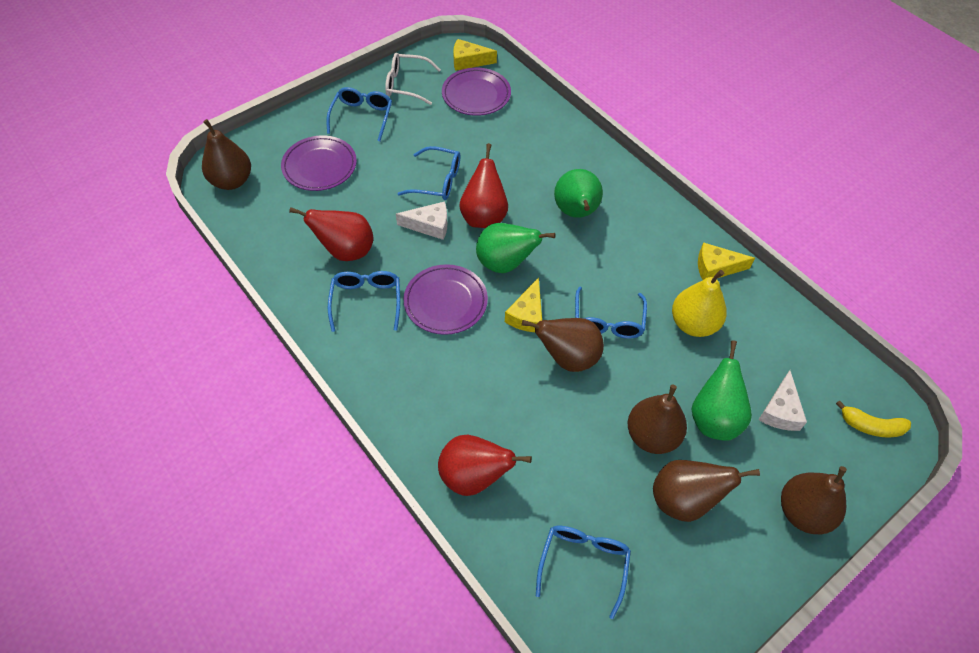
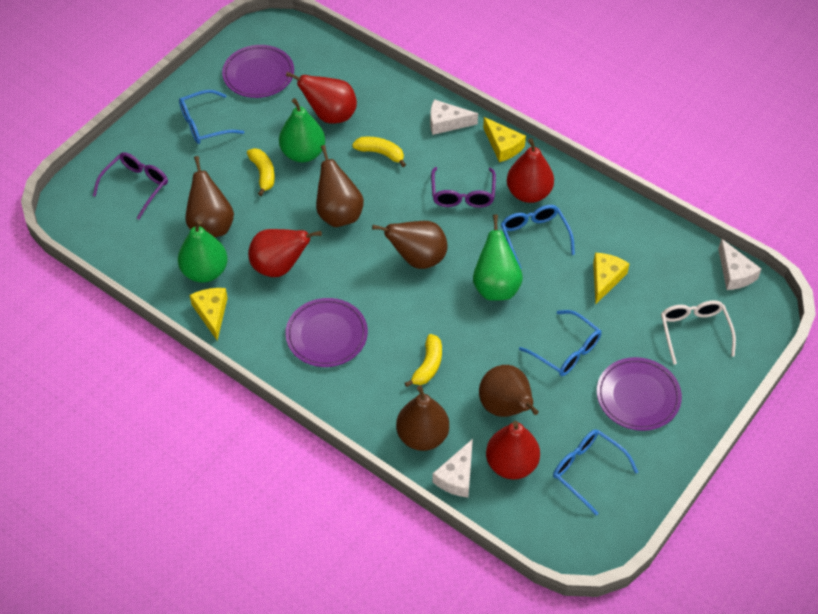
blue glasses: [327,87,392,141] [328,271,400,332] [397,146,460,200] [536,526,631,619] [575,286,647,339] = 5 -> [179,90,244,144] [501,205,575,269] [519,310,601,376] [553,429,638,515] = 4
purple glasses: none = 0 -> [93,152,168,220] [431,167,496,208] = 2
red pear: [289,207,374,261] [438,434,532,496] [459,143,508,228] = 3 -> [248,229,322,277] [286,72,357,124] [486,421,540,479] [507,138,554,203] = 4
white cheese: [396,201,448,240] [759,370,807,431] = 2 -> [430,99,478,135] [432,439,473,498] [718,239,761,290] = 3
yellow banana: [836,400,911,438] = 1 -> [247,148,275,196] [352,137,406,167] [405,334,442,387] = 3
yellow pear: [672,270,727,337] = 1 -> none = 0

